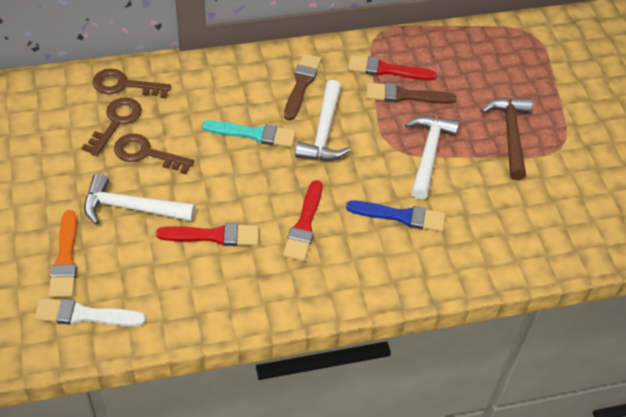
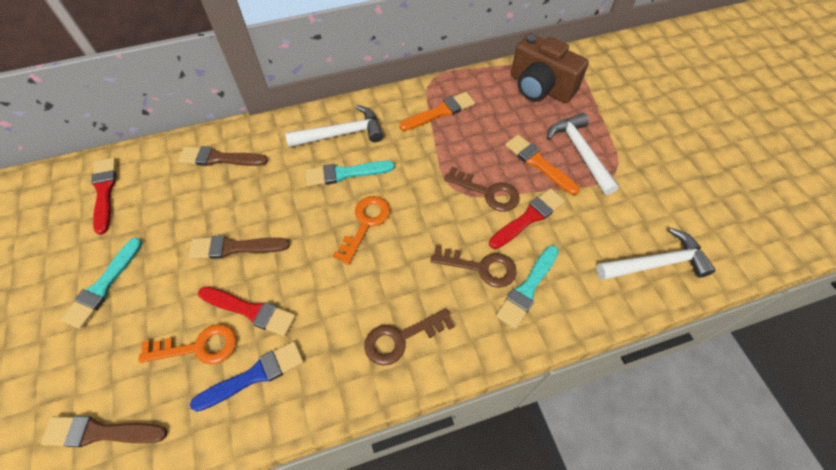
brown brush: [284,54,321,121] [366,83,456,104] = 2 -> [41,416,168,447] [178,146,268,166] [189,236,290,259] = 3
brown camera: none = 0 -> [511,33,589,103] = 1
brown hammer: [481,97,533,180] = 1 -> none = 0
orange brush: [49,210,77,297] = 1 -> [399,92,475,131] [505,135,580,195] = 2
orange key: none = 0 -> [138,324,237,365] [333,196,390,265] = 2
turquoise brush: [202,120,296,147] = 1 -> [61,237,143,329] [305,161,395,187] [496,245,559,329] = 3
white brush: [34,298,146,326] = 1 -> none = 0

